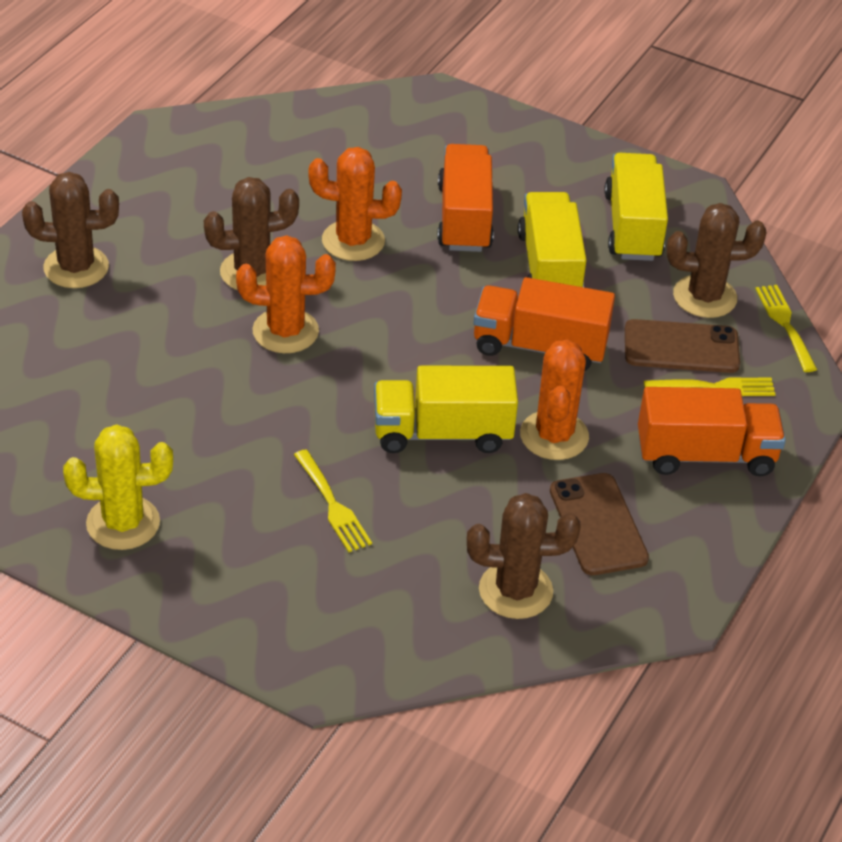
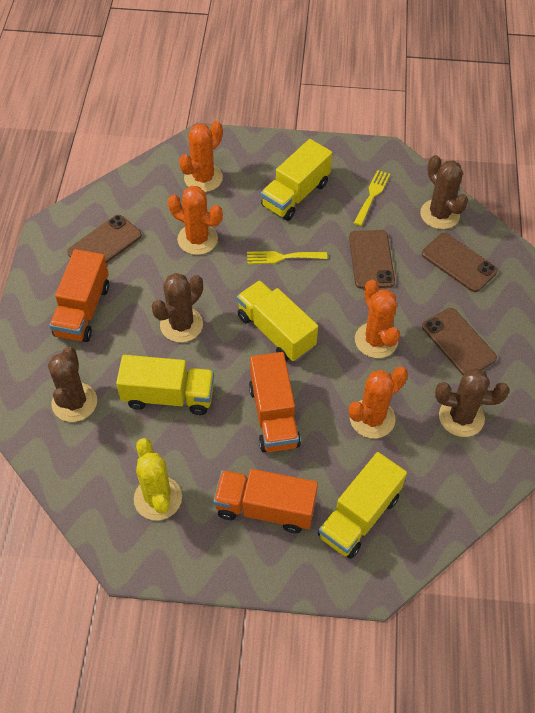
brown phone: [550,473,649,575] [625,319,740,373] = 2 -> [67,215,142,263] [349,230,395,289] [422,233,498,292] [422,308,497,376] = 4
orange cactus: [236,235,336,353] [309,147,402,261] [520,340,589,460] = 3 -> [168,186,223,255] [179,121,223,192] [349,366,408,439] [355,280,400,358] = 4
yellow fork: [294,449,372,552] [644,378,776,396] [755,285,817,372] = 3 -> [247,251,327,264] [354,170,390,226] = 2
yellow truck: [374,366,518,453] [518,192,587,287] [604,153,668,261] = 3 -> [116,355,214,415] [237,280,318,361] [261,139,332,221] [318,452,407,559] = 4

